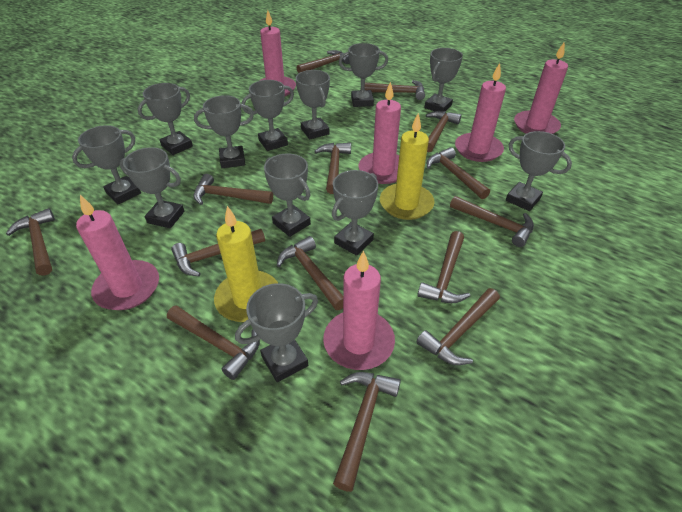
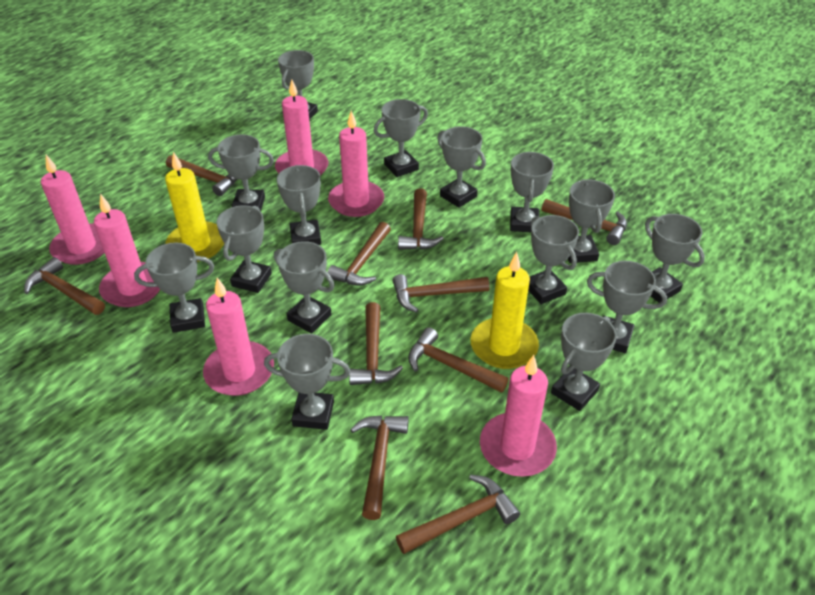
brown hammer: [6,208,55,276] [167,305,260,380] [171,229,265,276] [193,174,273,205] [277,236,343,310] [297,50,350,73] [314,143,351,194] [333,372,401,492] [365,80,425,100] [416,288,500,365] [417,231,470,303] [426,111,461,152] [427,147,490,199] [450,196,534,247] = 14 -> [24,257,105,315] [166,155,237,196] [327,222,391,286] [349,302,403,385] [350,415,409,520] [393,274,490,313] [396,475,520,554] [398,188,444,250] [408,327,509,393] [542,199,627,245] = 10
grey trophy: [72,125,141,205] [120,147,184,228] [138,83,193,155] [194,95,254,168] [235,283,318,382] [241,80,294,151] [264,153,311,237] [296,70,330,139] [332,170,378,256] [339,43,388,107] [425,48,463,111] [506,131,572,211] = 12 -> [134,242,214,333] [208,134,274,211] [216,205,272,293] [264,334,351,430] [274,241,335,334] [277,165,321,245] [278,50,318,120] [374,99,428,177] [437,126,486,208] [510,152,554,232] [528,215,579,304] [551,313,617,411] [568,179,615,263] [587,261,667,353] [645,214,705,303] = 15

